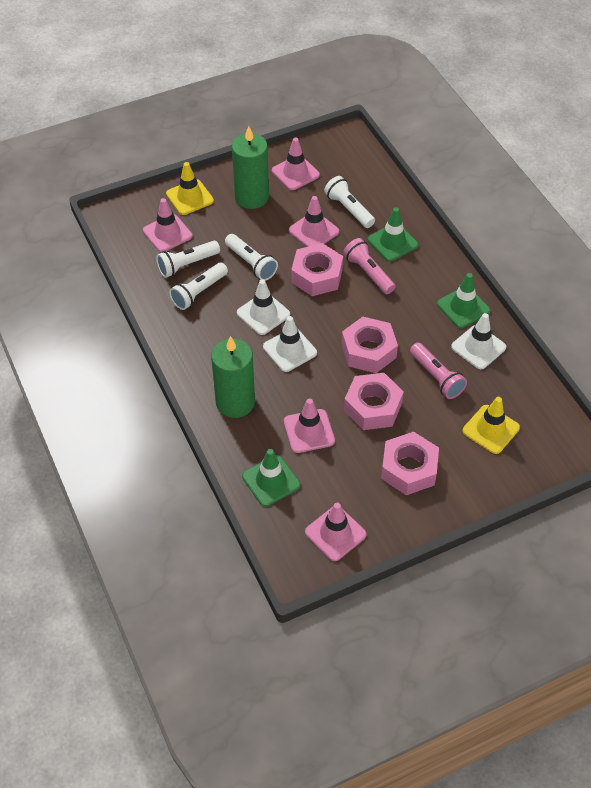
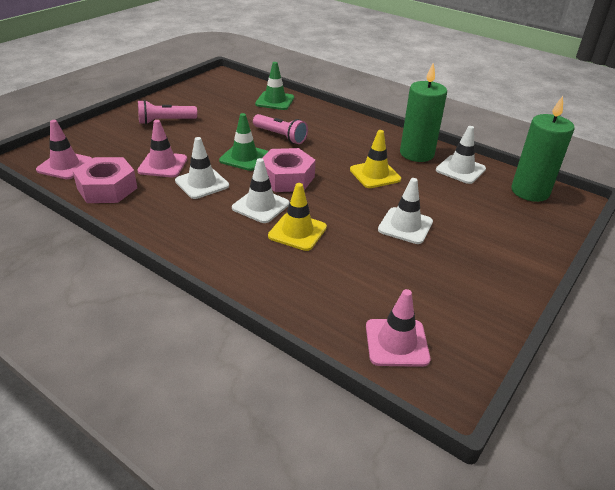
green traffic cone: [242,449,300,506] [368,207,418,261] [437,273,490,328] = 3 -> [219,113,268,171] [255,62,294,110] = 2
pink nut: [291,243,343,296] [341,317,398,373] [344,373,404,430] [381,432,439,495] = 4 -> [73,157,137,203] [262,148,316,192] = 2
pink traffic cone: [143,198,192,252] [272,138,320,190] [284,398,335,453] [289,196,339,247] [305,503,366,561] = 5 -> [36,120,92,179] [137,120,187,177] [366,289,430,367] = 3
white flashlight: [156,241,220,278] [169,263,228,310] [225,234,278,281] [324,176,375,228] = 4 -> none = 0
white traffic cone: [237,279,290,335] [263,316,317,372] [451,313,506,369] = 3 -> [175,137,229,199] [232,158,289,223] [378,178,433,244] [436,126,486,184] = 4

